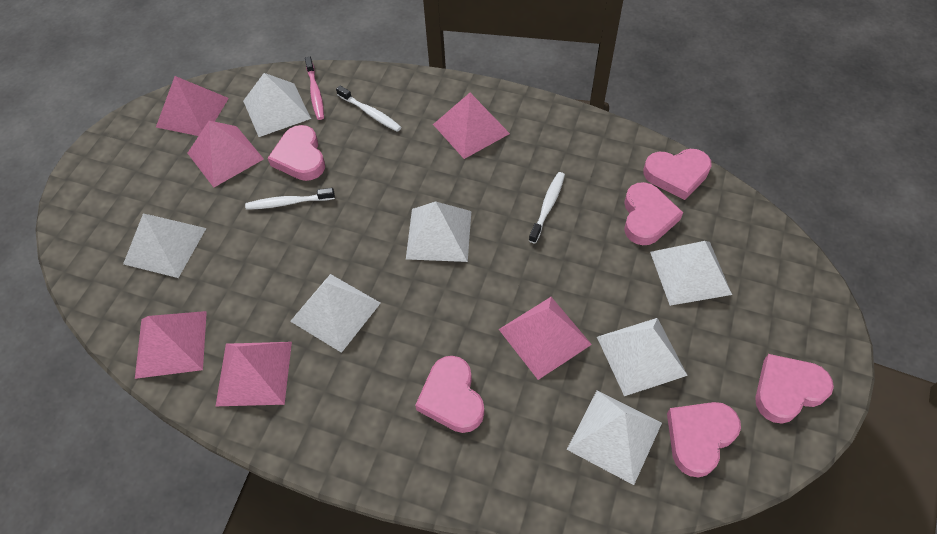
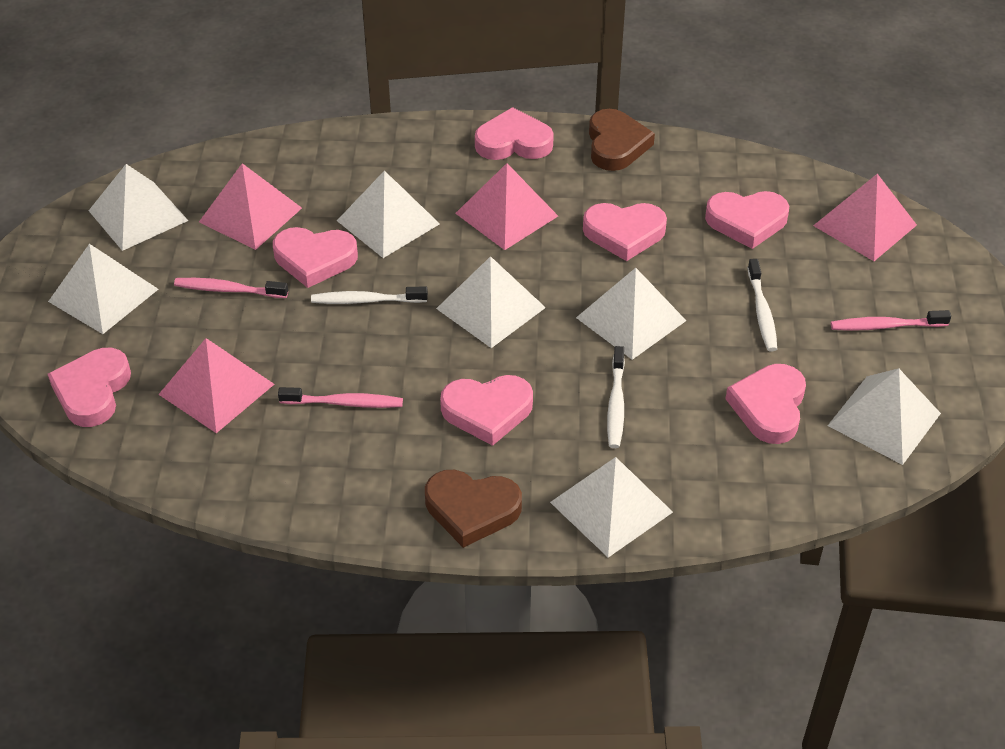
brown heart: none = 0 -> [425,470,522,548] [589,109,655,171] = 2
pink heart: [268,125,325,181] [415,356,484,433] [624,182,683,245] [643,149,712,200] [667,402,741,478] [755,354,834,424] = 6 -> [48,348,131,427] [273,227,358,288] [440,375,533,446] [475,107,554,160] [583,203,667,261] [705,191,789,249] [726,364,806,444] = 7
pink pyramid: [135,311,207,379] [156,76,229,136] [188,121,264,187] [216,342,292,406] [433,93,510,159] [499,297,592,380] = 6 -> [158,338,274,433] [199,163,302,250] [455,163,558,250] [813,174,917,261] = 4
pink toothbrush: [305,57,324,120] = 1 -> [174,278,288,298] [278,387,403,408] [831,310,951,331] = 3

